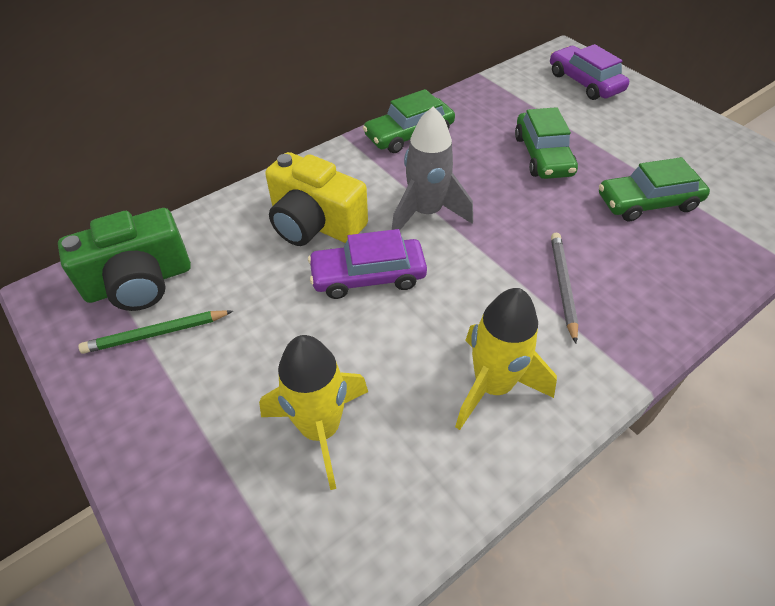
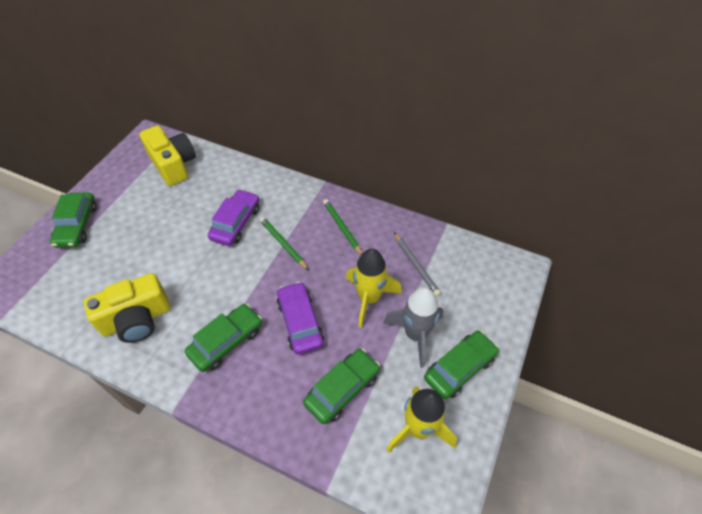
green camera: [58,208,191,311] = 1 -> none = 0
green car: [363,89,455,153] [515,107,578,179] [599,157,710,221] = 3 -> [50,192,97,248] [185,304,262,372] [303,349,380,424] [424,331,499,399] = 4
green pencil: [78,310,233,354] = 1 -> [260,217,309,270] [323,199,363,255] = 2
yellow camera: [265,152,368,246] = 1 -> [84,273,170,343] [139,125,196,186] = 2

